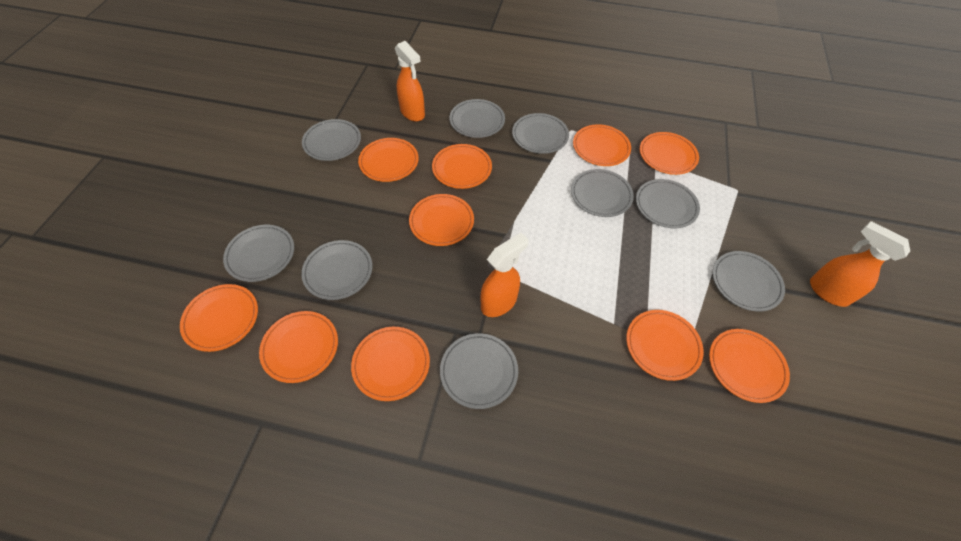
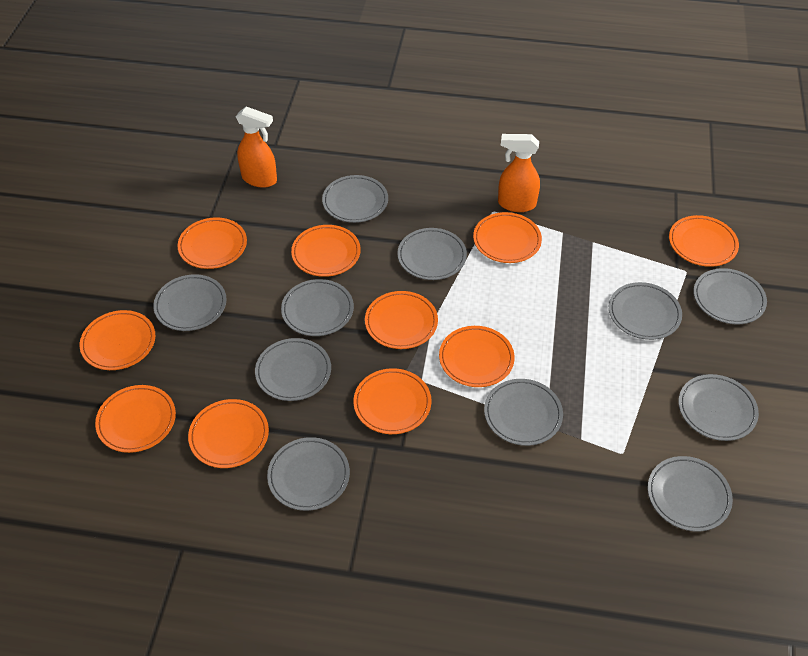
grey plate: [223,225,294,282] [301,240,373,300] [302,119,361,161] [440,333,518,409] [449,99,505,138] [512,113,569,154] [571,169,634,217] [636,179,700,228] [713,251,785,312] = 9 -> [153,274,227,331] [255,338,331,401] [267,437,350,511] [281,279,354,336] [322,175,388,223] [397,228,467,280] [484,379,563,446] [609,282,682,340] [648,456,733,531] [678,374,759,441] [693,268,767,324] = 11
orange spray bottle: [395,41,425,122] [481,233,529,317] [810,221,910,307] = 3 -> [236,106,277,188] [498,134,540,212] = 2

